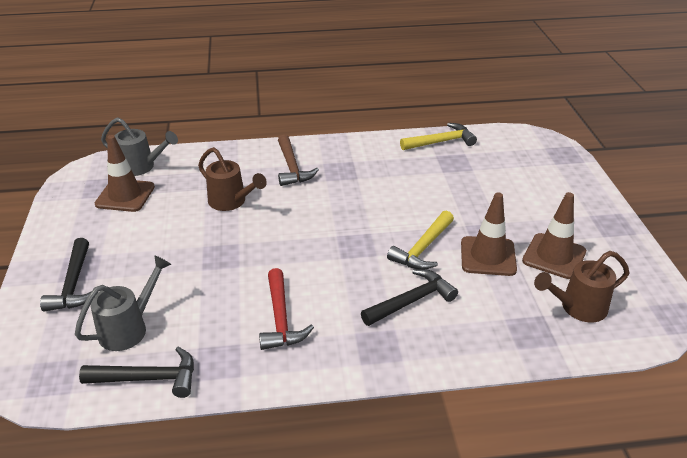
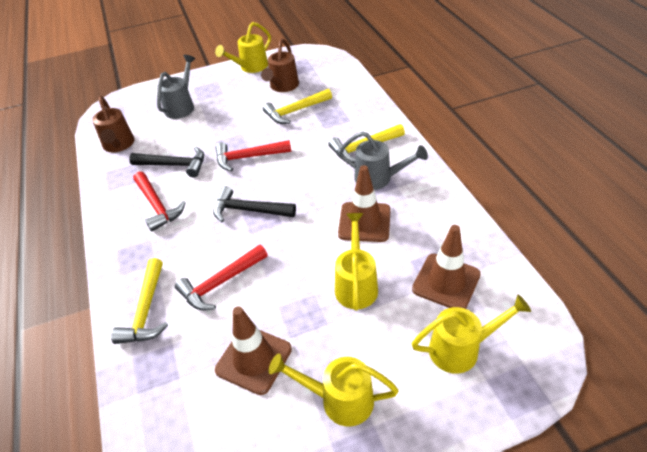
black hammer: [40,238,92,311] [79,347,194,398] [361,269,458,326] = 3 -> [129,147,204,178] [213,186,296,222] = 2
brown hammer: [278,135,319,186] = 1 -> none = 0
red hammer: [259,268,314,350] = 1 -> [133,171,186,232] [175,244,268,310] [215,140,292,171] = 3
yellow hammer: [387,210,454,269] [400,123,477,150] = 2 -> [111,258,168,344] [263,89,332,124] [328,124,405,163] = 3
yellow watering can: none = 0 -> [215,22,271,73] [269,354,398,427] [335,213,378,311] [412,295,531,374] = 4

